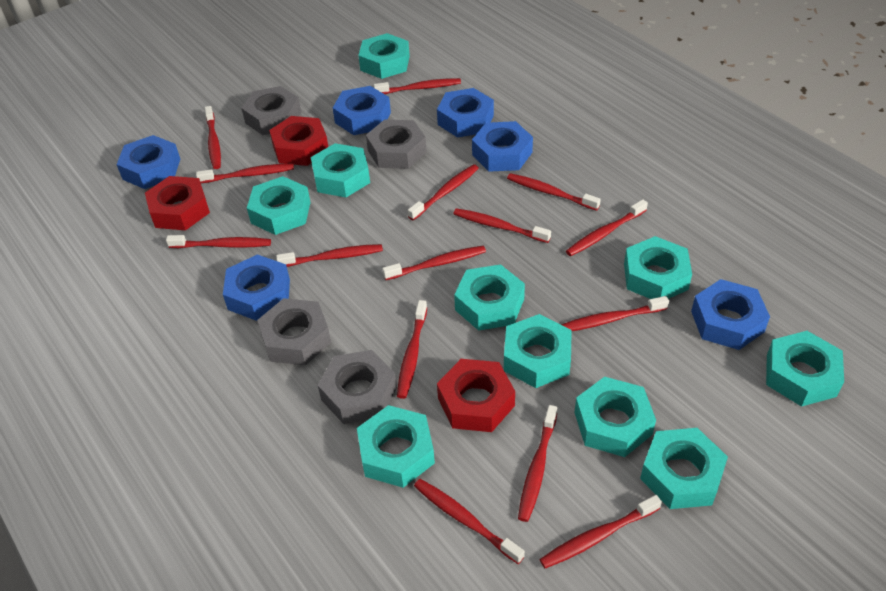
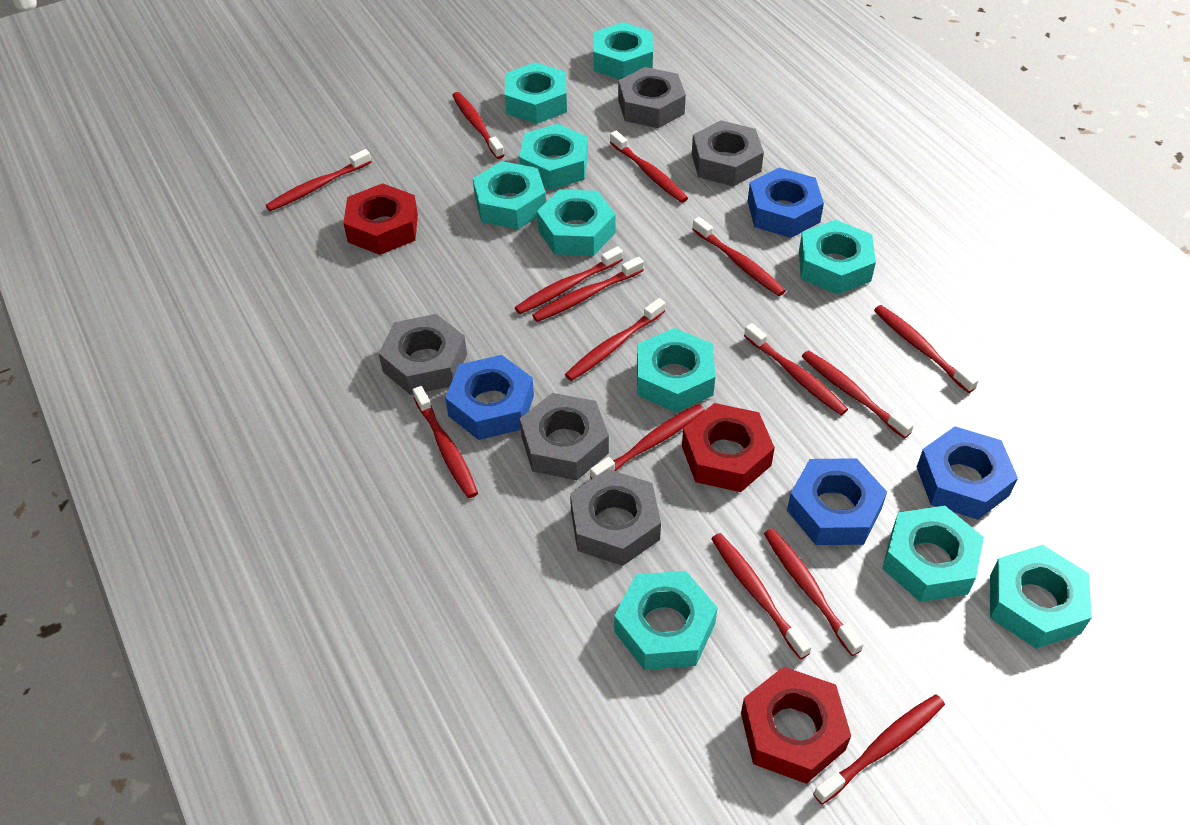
blue nut: [116,135,180,189] [223,254,290,321] [333,86,391,135] [437,88,494,138] [472,121,533,172] [691,279,770,350] = 6 -> [445,355,534,440] [748,168,824,238] [787,458,887,545] [917,426,1018,520] = 4
grey nut: [242,86,301,135] [257,298,331,365] [318,350,397,424] [366,119,427,169] = 4 -> [379,314,467,395] [520,393,609,480] [570,469,661,566] [618,67,686,128] [692,120,764,187] = 5

